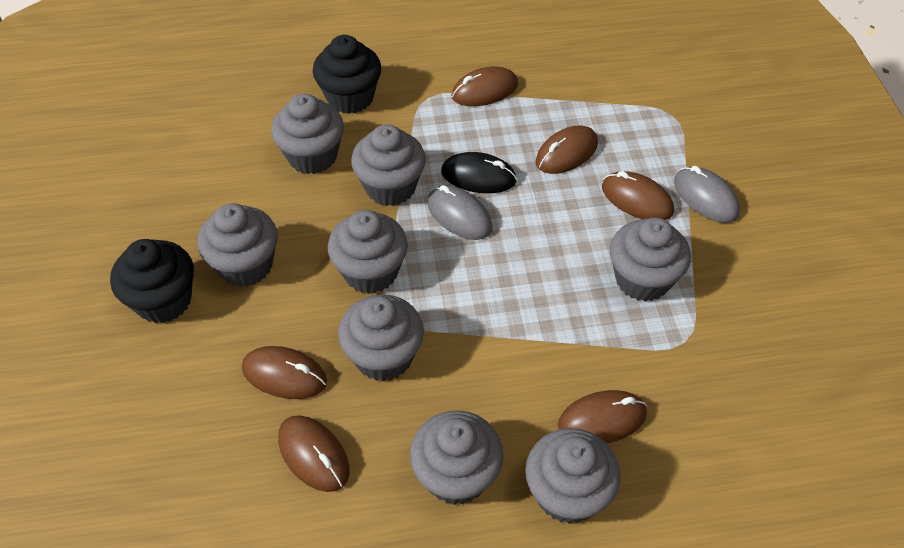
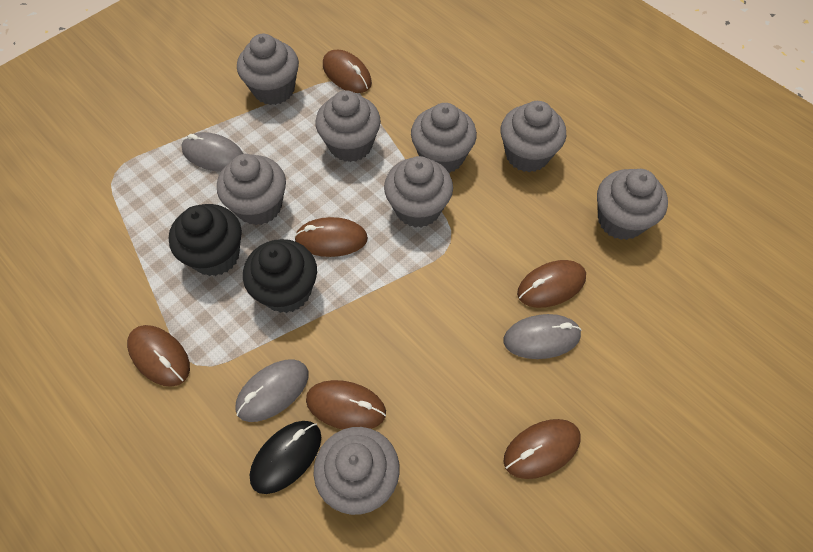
grey mouse: [427,185,493,240] [674,166,740,223] = 2 -> [181,132,243,172] [235,359,308,422] [504,314,582,359] = 3

